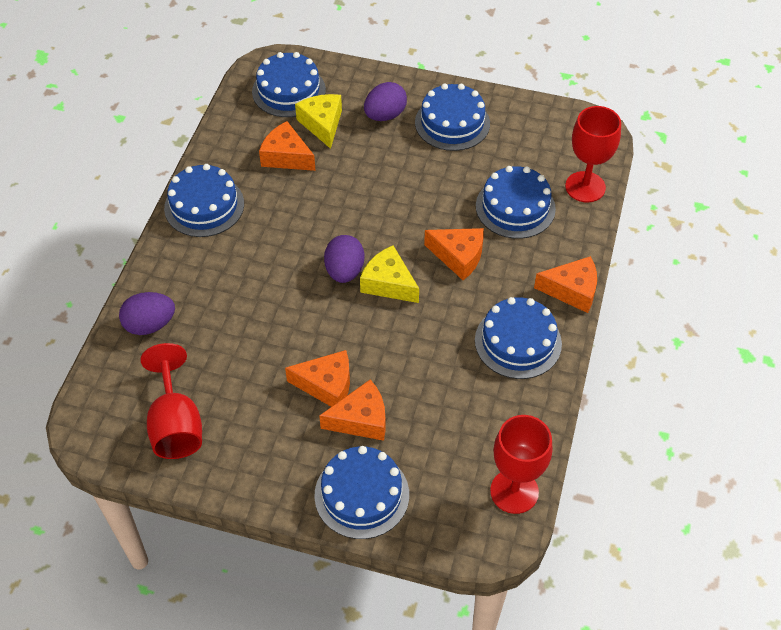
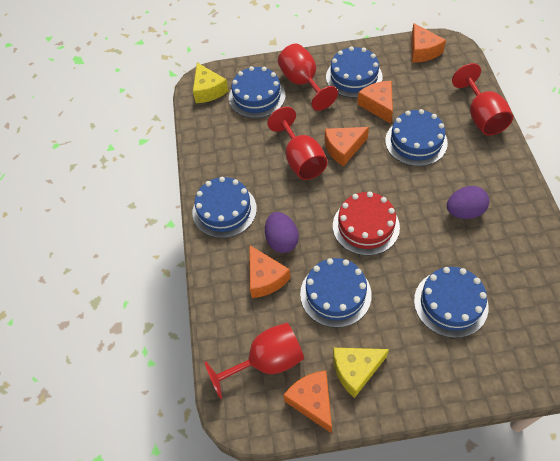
purple egg: [119,292,175,335] [324,235,365,283] [364,82,407,121] = 3 -> [265,212,299,253] [447,186,489,219] = 2
red cake: none = 0 -> [333,192,400,256] = 1
red goblet: [141,343,202,459] [490,415,552,514] [565,106,621,202] = 3 -> [204,323,304,399] [267,107,328,180] [278,44,338,111] [452,63,513,135] = 4

